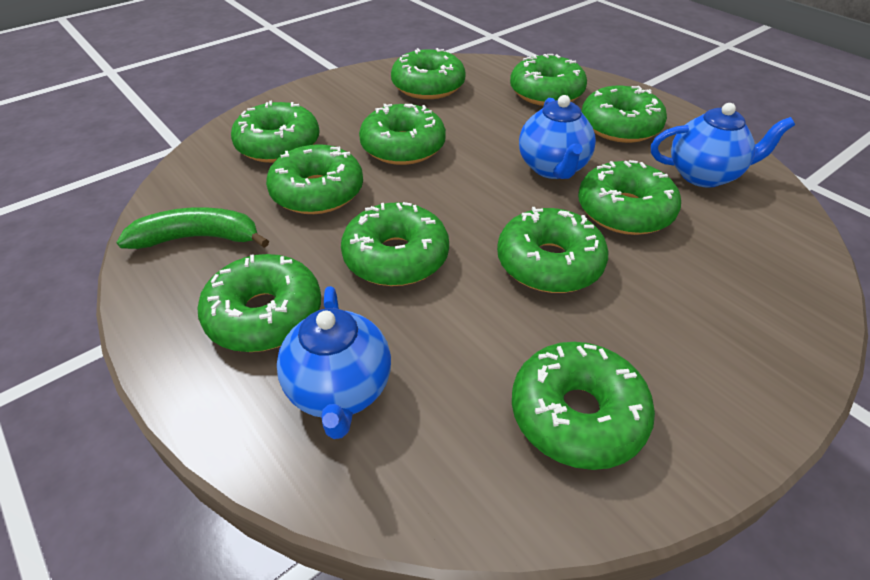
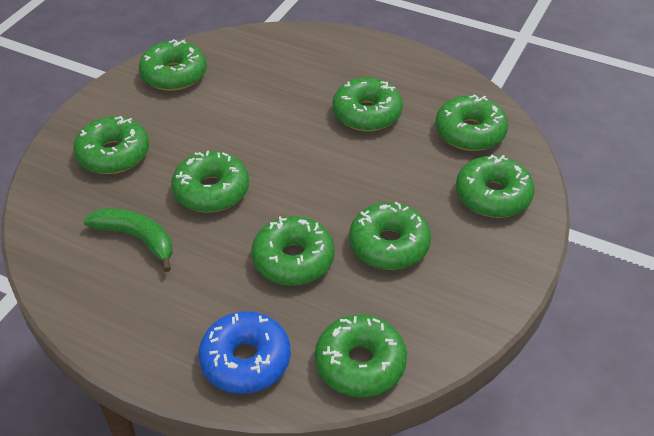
blue donut: none = 0 -> [199,311,291,394] = 1
blue teapot: [277,286,391,439] [519,95,596,179] [651,103,795,188] = 3 -> none = 0
green donut: [198,254,321,352] [231,101,320,163] [266,144,363,214] [341,202,449,286] [359,104,446,165] [391,48,465,99] [497,207,608,293] [510,54,587,106] [512,342,655,470] [578,160,681,235] [582,86,667,143] = 11 -> [73,116,149,174] [139,39,207,91] [171,151,249,213] [252,216,335,286] [315,314,407,397] [333,78,403,131] [349,202,431,270] [435,94,508,151] [456,155,535,218] = 9

